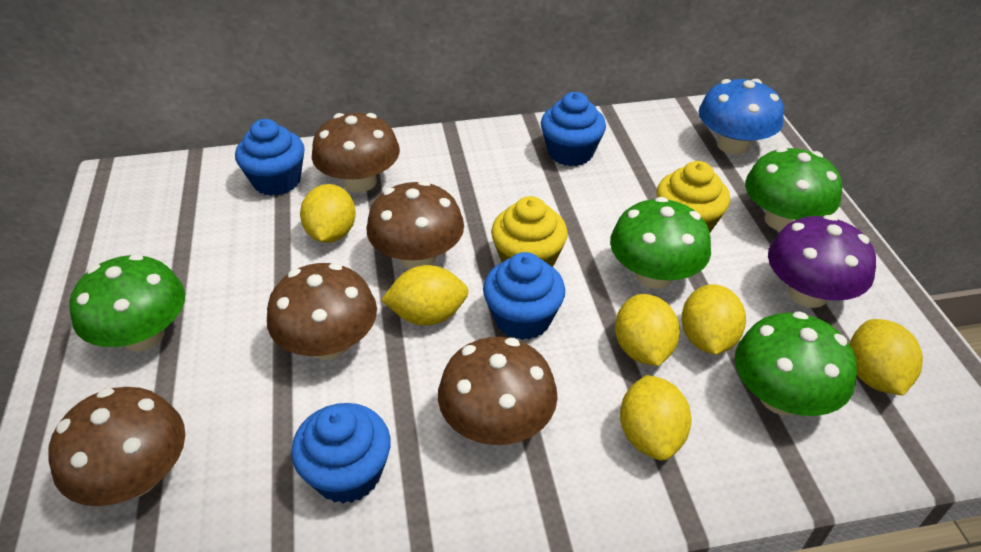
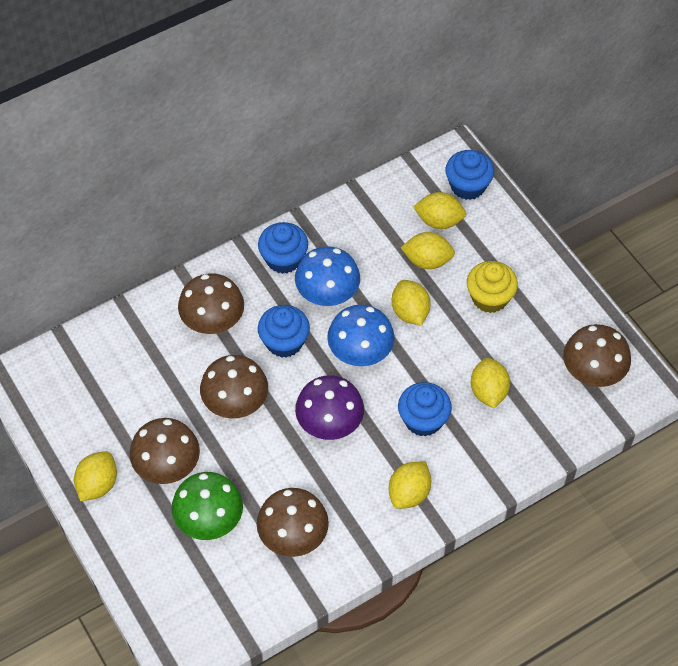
blue mushroom: [699,79,784,155] = 1 -> [295,246,360,306] [327,305,395,366] = 2
green mushroom: [69,254,185,352] [610,197,711,289] [735,311,857,416] [745,147,842,231] = 4 -> [171,472,243,540] = 1
yellow cupcake: [491,196,568,267] [656,161,730,232] = 2 -> [467,261,518,313] = 1

